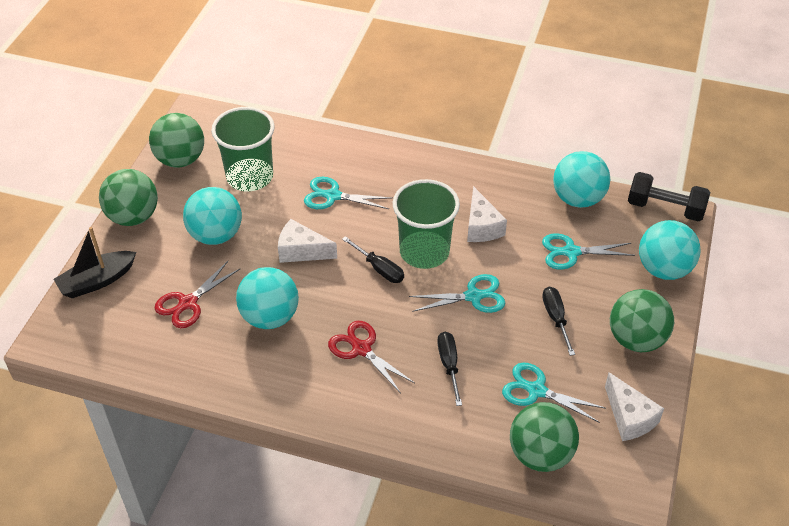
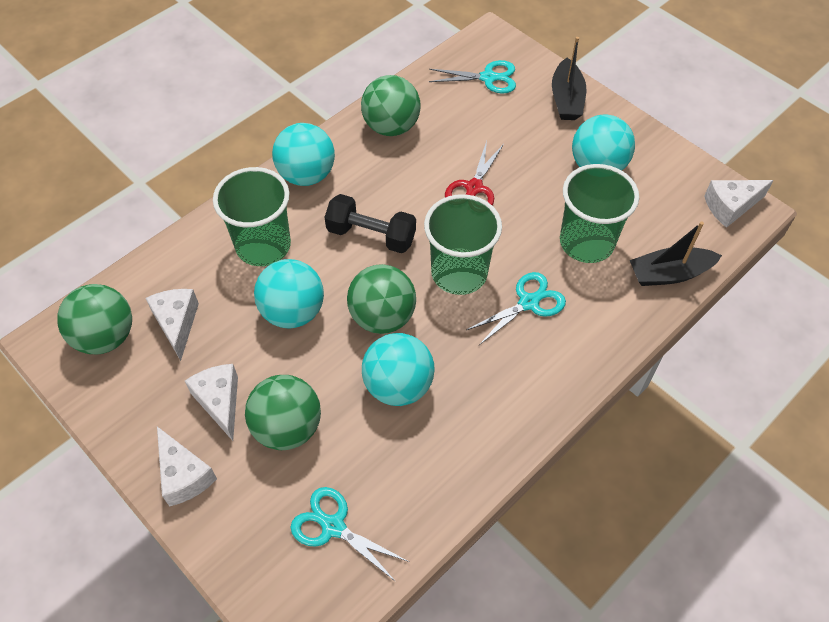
black boat: [53,227,136,299] = 1 -> [552,37,586,120] [630,221,722,286] = 2
black screwdriver: [342,236,404,283] [437,332,462,406] [542,287,575,356] = 3 -> none = 0
green cup: [211,107,275,191] [393,179,460,269] = 2 -> [213,167,291,266] [424,194,502,295] [560,164,639,263] = 3
red scissors: [154,261,240,328] [328,321,415,393] = 2 -> [445,141,504,205] = 1
turquoise scissors: [304,177,392,209] [409,274,505,313] [502,363,605,423] [542,233,635,270] = 4 -> [290,487,409,582] [429,60,516,93] [466,272,566,345] = 3
white cheese: [278,219,337,263] [467,186,507,242] [605,372,664,441] = 3 -> [146,289,199,361] [157,426,217,507] [185,364,238,441] [704,180,774,228] = 4

